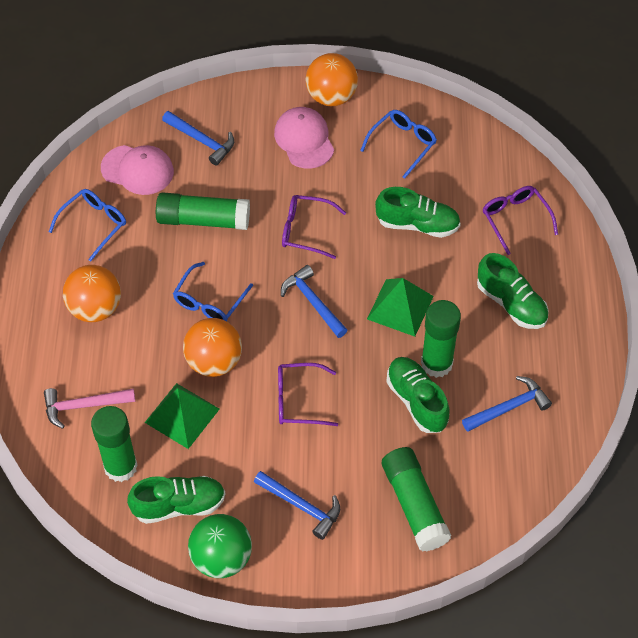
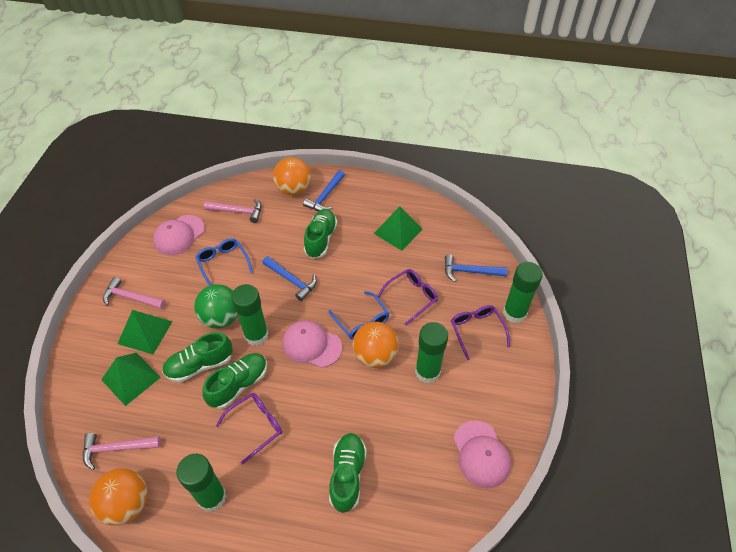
blue glasses: [49,189,126,262] [173,262,253,321] [360,110,437,179] = 3 -> [195,238,253,286] [328,291,389,340] = 2
blue hammer: [162,111,234,166] [254,471,340,540] [281,265,348,338] [462,376,552,432] = 4 -> [262,256,317,301] [303,170,345,211] [445,255,507,282] = 3
green pyramid: [145,383,220,449] [367,278,434,337] = 2 -> [101,353,161,406] [118,310,173,354] [374,206,423,251] = 3
pink cap: [101,145,174,195] [274,107,334,169] = 2 -> [153,215,205,255] [282,320,342,368] [454,420,511,488] = 3
pink hammer: [44,388,135,429] = 1 -> [83,433,161,470] [103,277,166,309] [204,199,262,223] = 3

